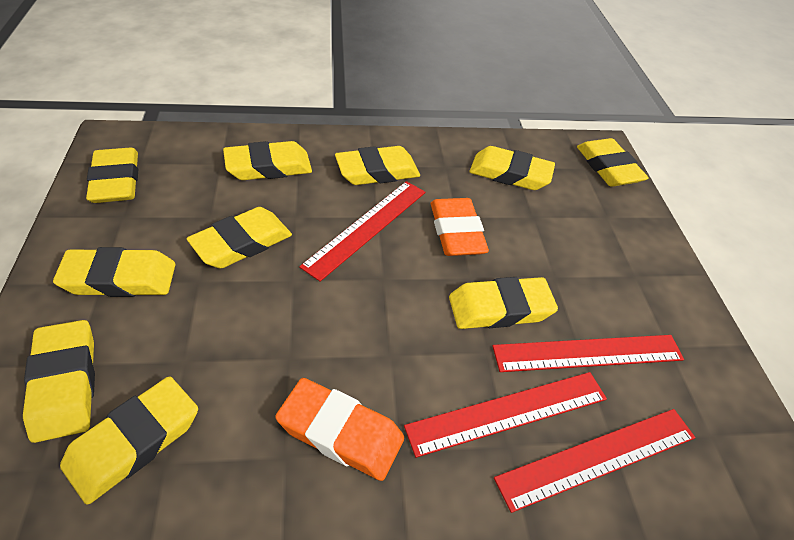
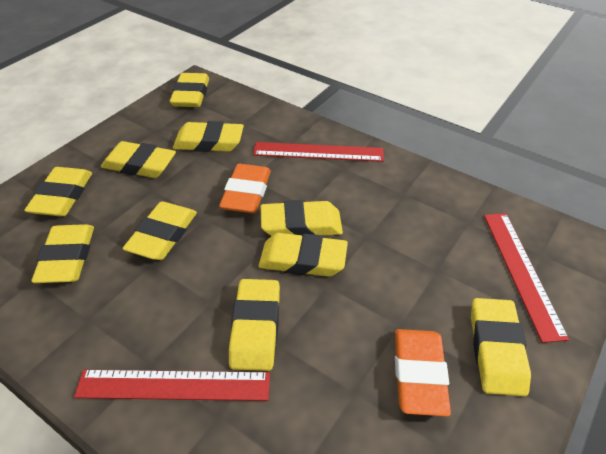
red ruler: [299,181,425,282] [404,372,607,458] [493,335,684,372] [494,409,696,513] = 4 -> [74,370,270,401] [253,142,384,162] [484,213,569,343] = 3

